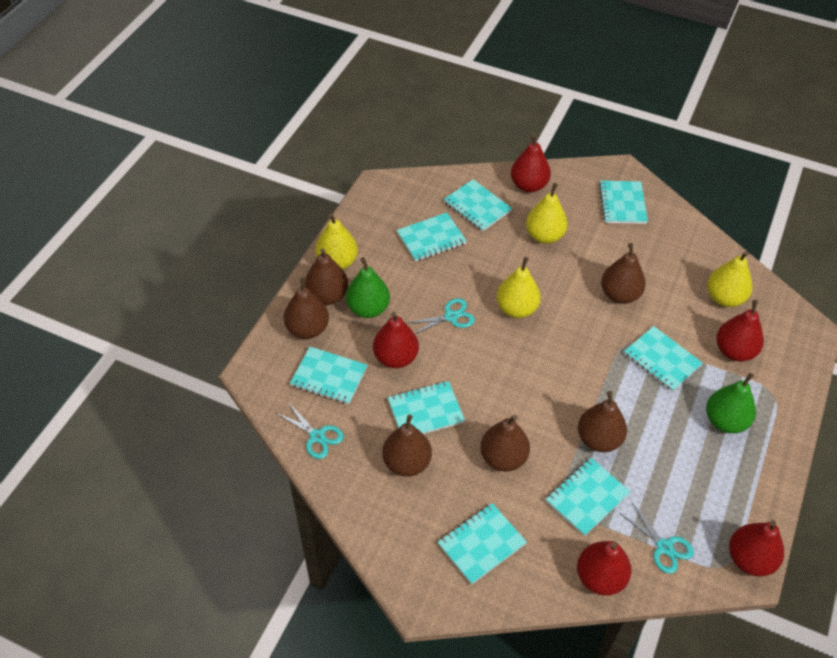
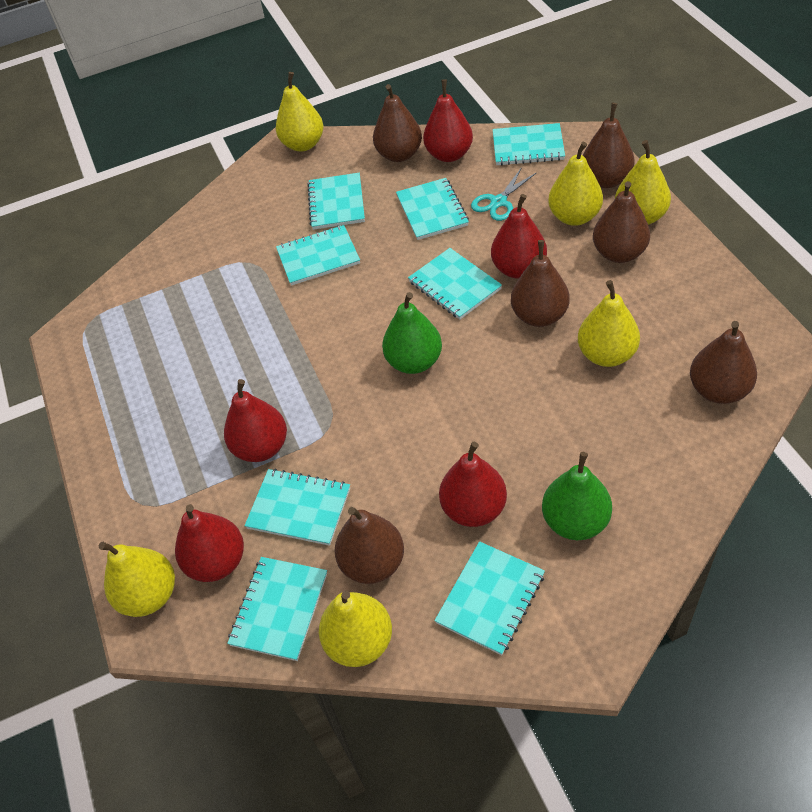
turquoise scissors: [277,402,344,459] [407,298,475,334] [619,503,694,574] = 3 -> [471,167,537,221] = 1
yellow pear: [315,213,358,270] [496,257,541,318] [526,183,568,244] [707,251,753,307] = 4 -> [99,542,175,617] [276,72,324,152] [319,591,392,667] [548,142,603,226] [578,280,640,367] [615,140,671,225] = 6

